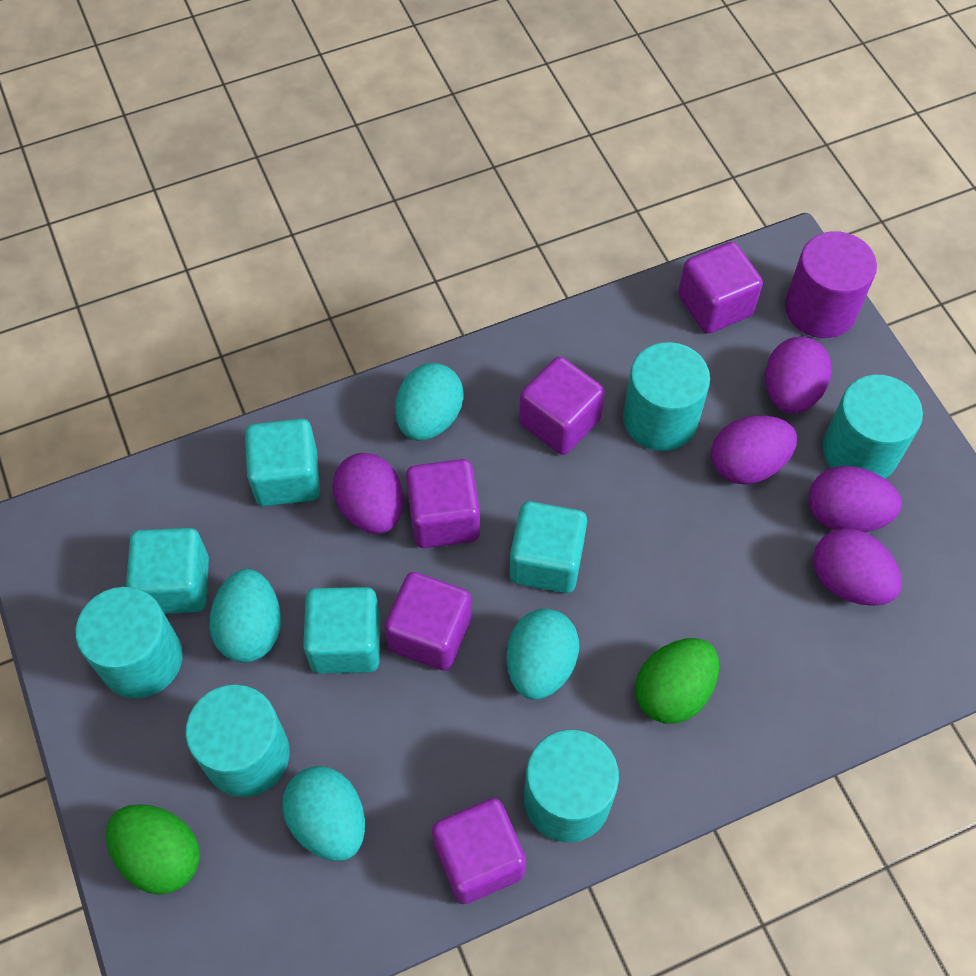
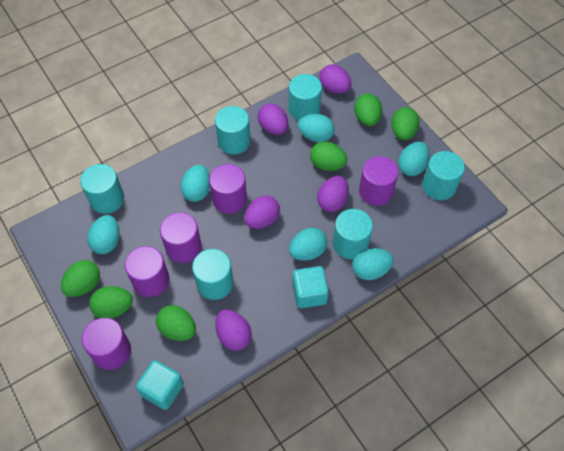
green egg: [106,804,200,895] [635,638,719,724] = 2 -> [61,260,100,297] [89,286,133,319] [156,305,196,341] [310,141,347,171] [354,94,382,126] [391,107,420,140] = 6
purple cube: [384,572,471,671] [406,459,480,548] [432,798,526,904] [519,357,605,455] [678,242,763,333] = 5 -> none = 0
purple cylinder: [785,231,877,338] = 1 -> [82,318,131,370] [125,246,169,297] [160,212,202,263] [209,164,247,214] [359,156,399,206] = 5
turquoise cube: [126,528,209,614] [245,419,320,506] [303,587,380,673] [509,501,587,593] = 4 -> [136,360,184,410] [292,266,329,308] = 2
turquoise cylinder: [75,587,183,698] [185,684,290,797] [524,730,619,842] [623,342,710,451] [822,375,923,479] = 5 -> [80,164,124,214] [192,249,234,300] [215,106,251,155] [289,74,322,121] [333,209,373,259] [422,151,465,200] = 6
turquoise egg: [209,569,281,662] [282,766,365,861] [395,363,464,441] [506,609,579,700] = 4 -> [87,215,120,254] [181,165,210,202] [289,228,327,261] [298,114,335,142] [352,248,394,280] [398,142,430,176] = 6

